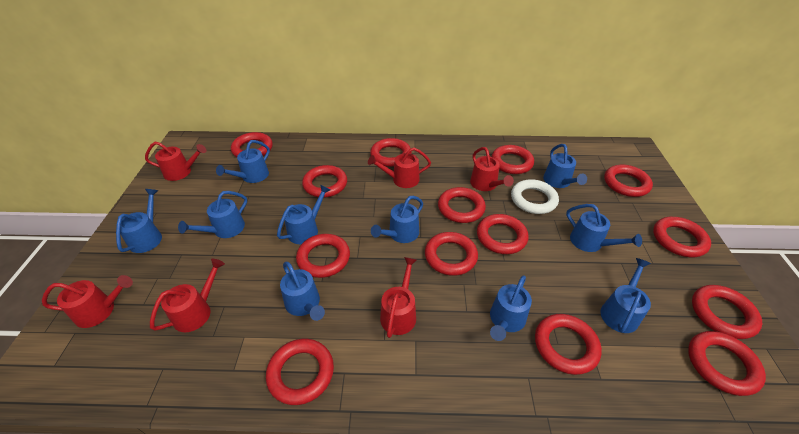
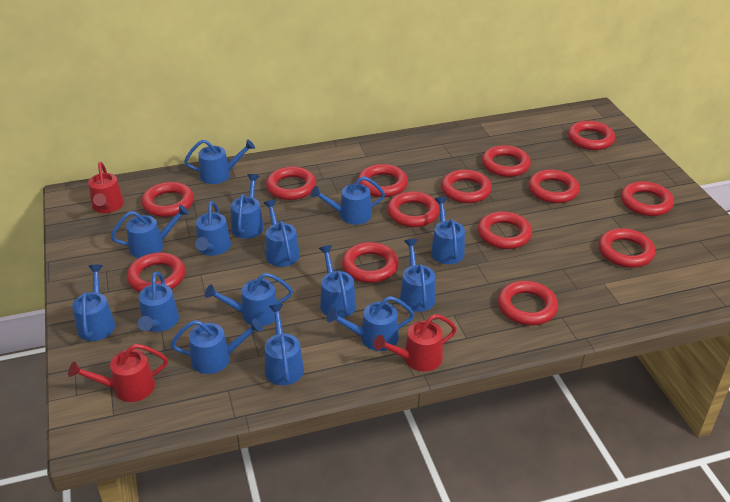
blue watering can: [116,189,162,253] [178,191,247,238] [216,140,270,183] [277,185,330,244] [280,262,325,321] [371,196,423,243] [490,275,532,341] [543,144,587,188] [566,204,642,252] [600,258,651,333] = 10 -> [72,265,115,341] [111,205,189,258] [138,272,179,332] [171,318,263,374] [184,139,255,184] [195,201,231,256] [205,273,293,326] [230,174,264,239] [264,200,300,267] [265,304,304,385] [310,176,385,225] [319,245,356,318] [327,296,415,351] [400,239,436,312] [431,197,465,264] = 15
red watering can: [42,275,133,328] [145,142,206,181] [150,259,225,332] [368,148,431,188] [380,257,417,338] [470,147,514,191] = 6 -> [68,344,168,402] [88,162,124,213] [373,314,457,372] = 3
white ring: [511,179,559,214] = 1 -> none = 0

